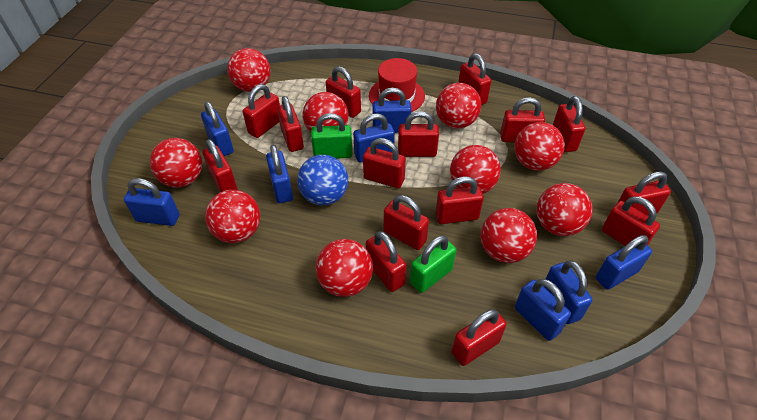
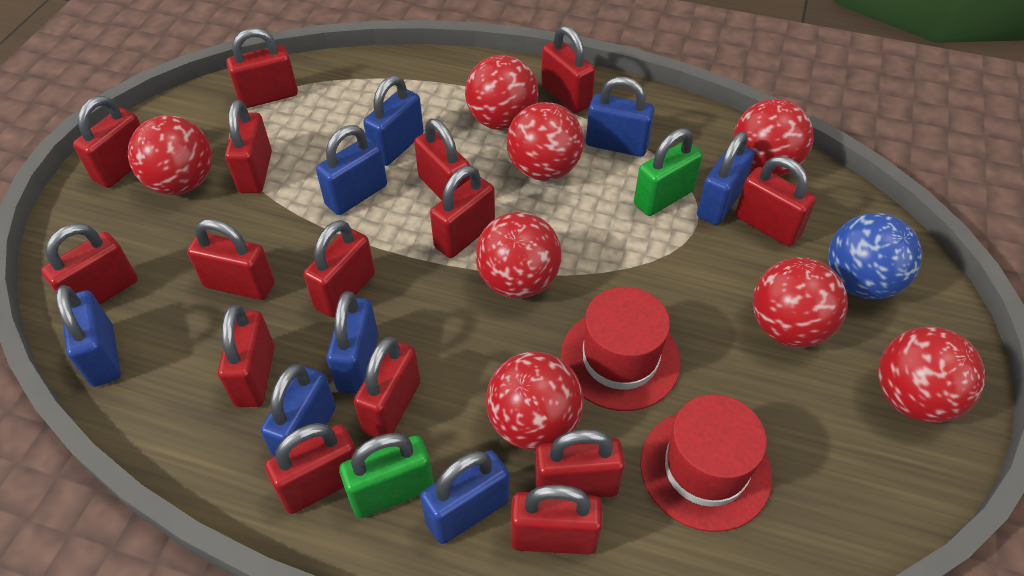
red ball: [150,138,202,188] [205,190,260,243] [227,48,271,92] [303,92,348,132] [315,239,373,297] [436,83,481,129] [450,145,501,194] [480,208,537,263] [515,122,565,171] [537,183,592,236] = 10 -> [128,115,212,195] [465,55,539,130] [475,212,562,299] [486,352,584,450] [506,102,584,181] [733,99,814,176] [753,257,848,348] [878,326,985,423] = 8
red hat: [369,58,425,112] = 1 -> [561,287,681,411] [640,394,772,532] = 2

